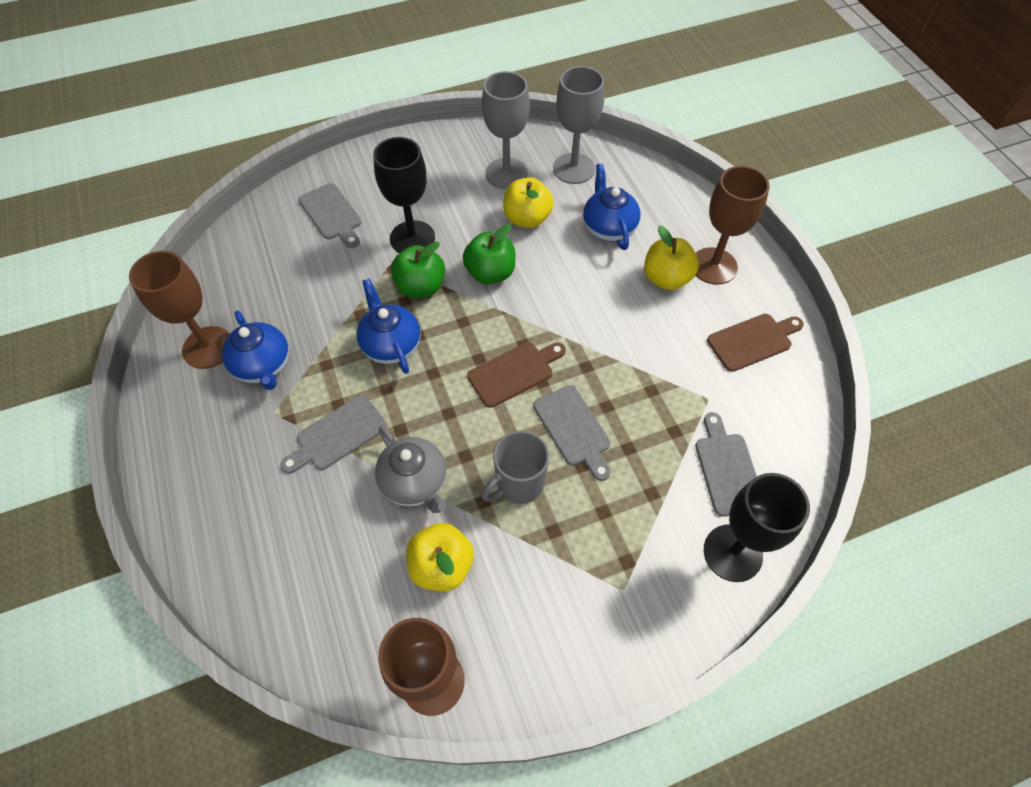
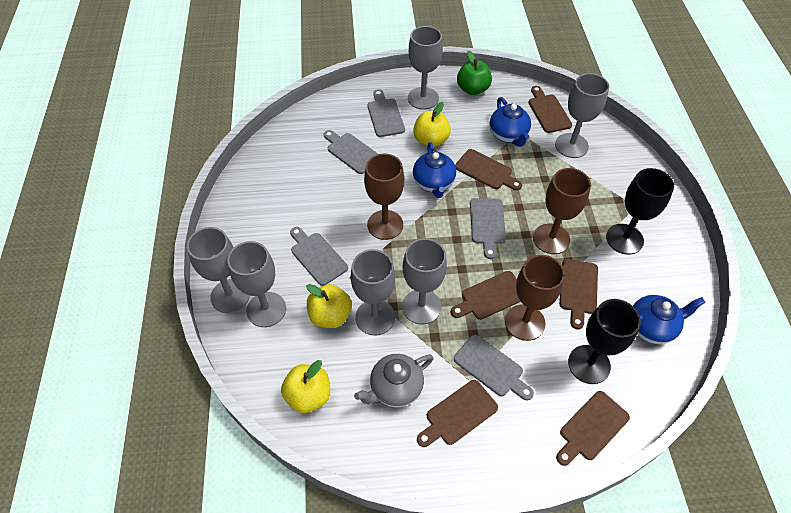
brown cutting board: [467,342,566,408] [707,314,804,372] = 2 -> [417,380,498,447] [451,271,521,320] [455,149,522,190] [528,86,572,133] [556,391,630,466] [560,259,598,329] = 6
green apple: [391,241,445,298] [463,224,516,284] = 2 -> [457,50,492,95] = 1
grey cutting board: [280,395,387,474] [298,183,361,248] [533,385,611,481] [695,412,757,517] = 4 -> [290,227,348,286] [324,130,378,174] [368,89,405,137] [454,335,534,400] [470,198,506,259] = 5
grey goblet: [482,71,529,189] [553,66,604,184] = 2 -> [187,227,250,313] [227,241,286,327] [351,249,395,335] [402,238,447,324] [408,26,443,110] [555,73,609,158] = 6
grey mug: [481,431,549,504] = 1 -> none = 0

